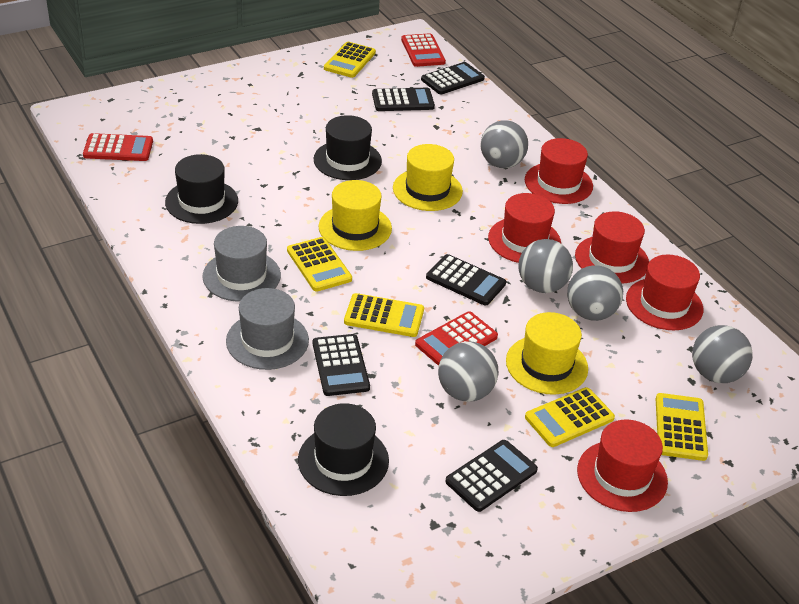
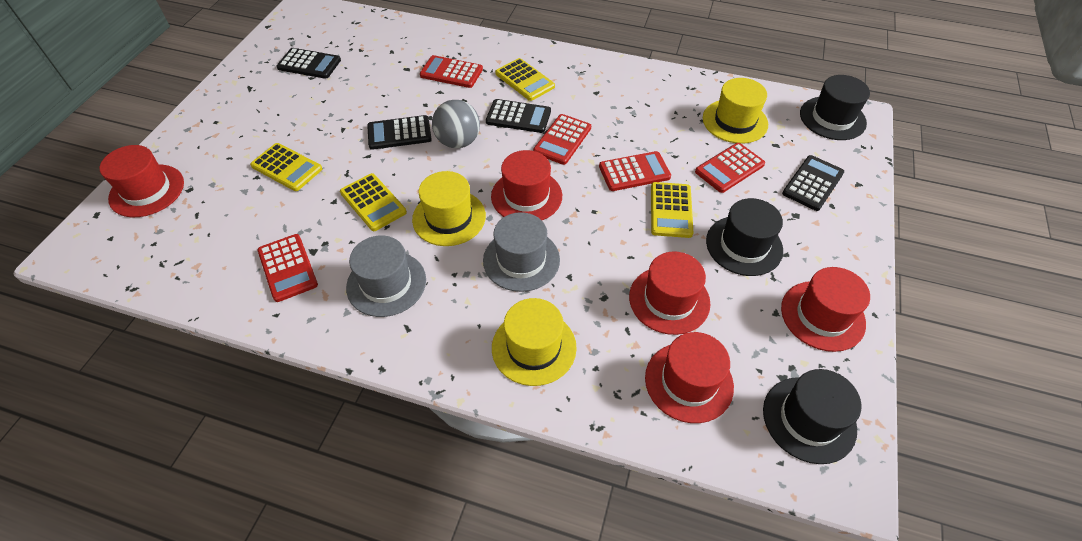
black calculator: [313,334,370,396] [372,88,435,111] [421,62,485,94] [426,254,506,305] [445,440,538,512] = 5 -> [276,48,341,79] [367,115,432,150] [486,99,551,133] [782,155,844,211] = 4
grey ball: [438,341,499,402] [480,120,528,168] [518,239,573,293] [567,265,623,321] [692,325,753,383] = 5 -> [432,100,480,148] = 1
red calculator: [83,133,153,161] [401,33,446,67] [415,311,498,366] = 3 -> [257,234,318,302] [420,55,483,88] [533,114,591,165] [599,151,671,191] [695,143,765,193] = 5
yellow calculator: [287,237,352,292] [324,42,376,78] [344,293,424,337] [525,387,615,447] [656,393,708,461] = 5 -> [250,143,322,191] [340,173,407,231] [495,58,555,101] [651,182,694,238] = 4

